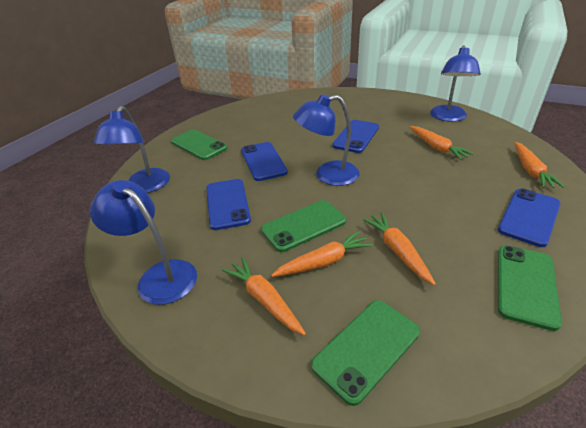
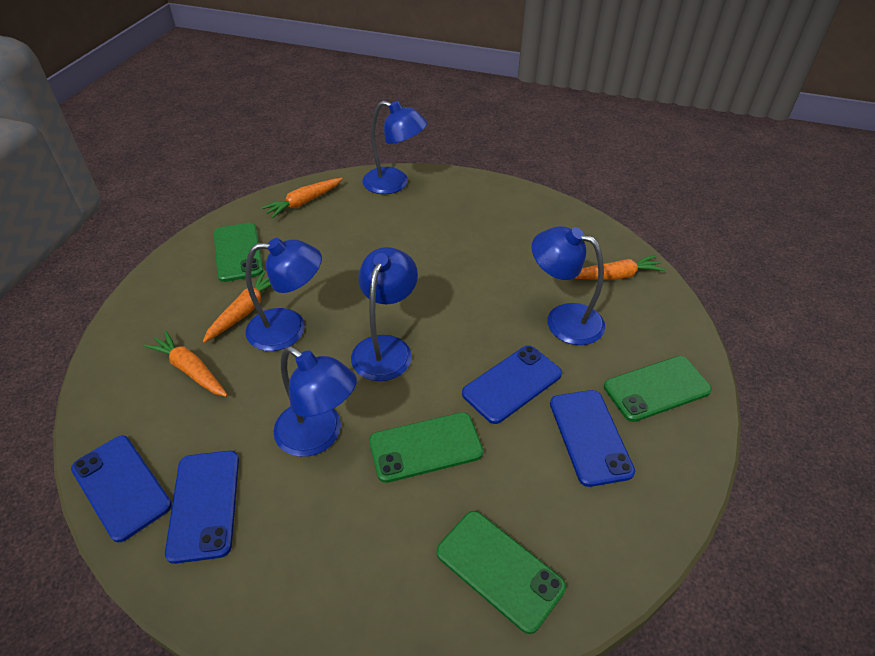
blue lamp: [90,180,197,305] [94,106,170,193] [293,94,360,186] [430,45,481,122] = 4 -> [245,238,322,351] [274,347,357,457] [351,247,418,381] [362,101,428,194] [532,226,605,345] = 5
orange carrot: [222,257,306,336] [271,231,373,277] [362,212,436,285] [410,126,474,160] [514,142,565,188] = 5 -> [143,330,228,397] [203,270,271,343] [261,178,342,218] [574,255,666,280] = 4

